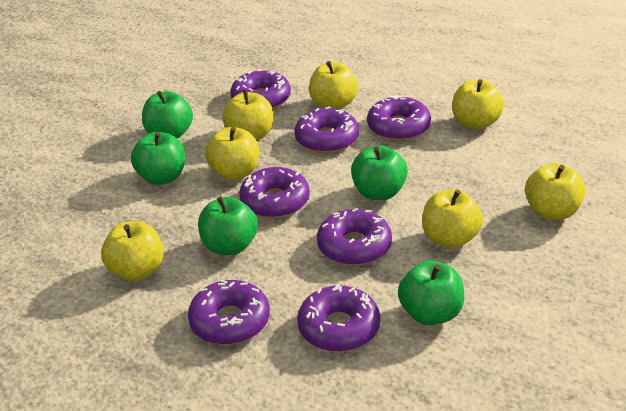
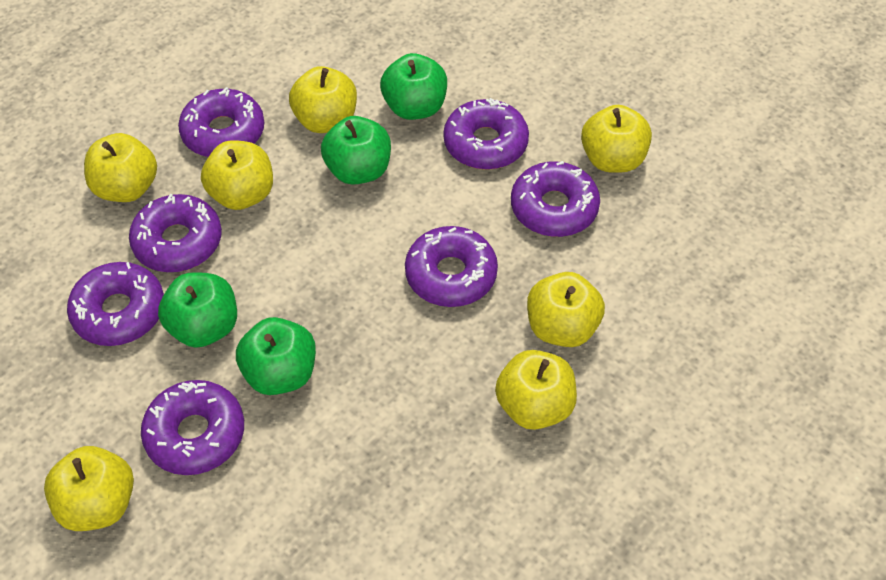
green apple: [131,132,185,185] [142,91,193,139] [198,196,258,255] [351,145,408,200] [398,261,464,325] = 5 -> [158,272,237,348] [236,317,316,395] [321,116,391,185] [380,53,447,120] = 4

